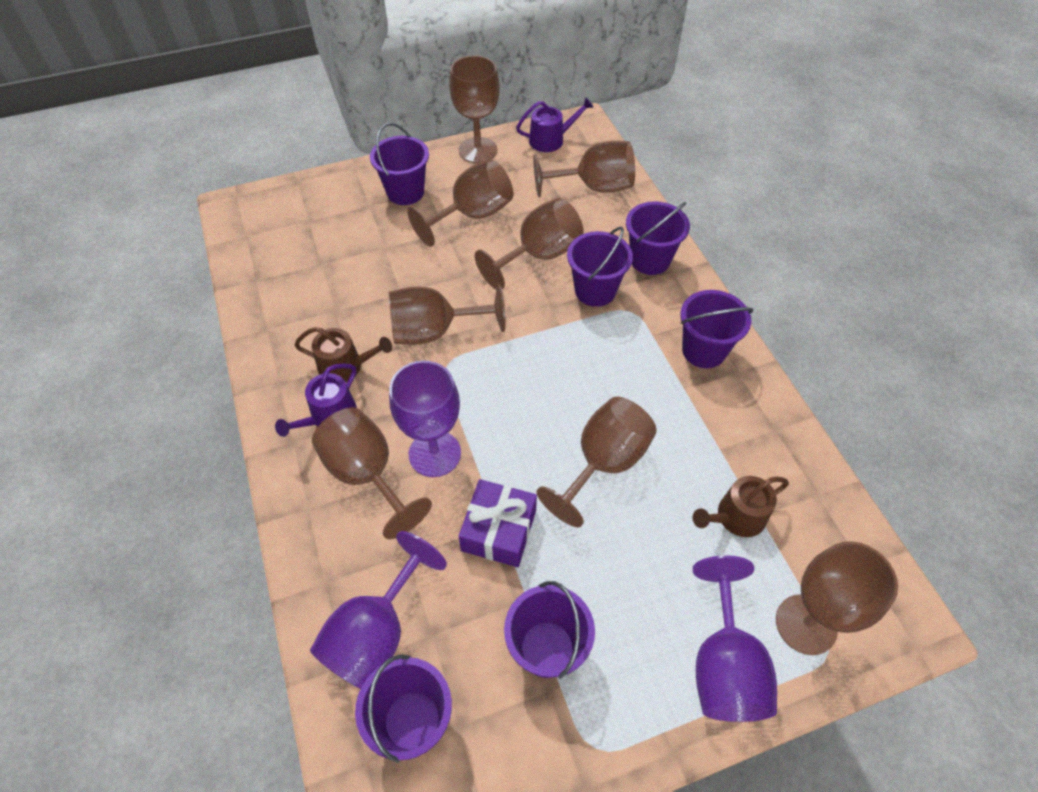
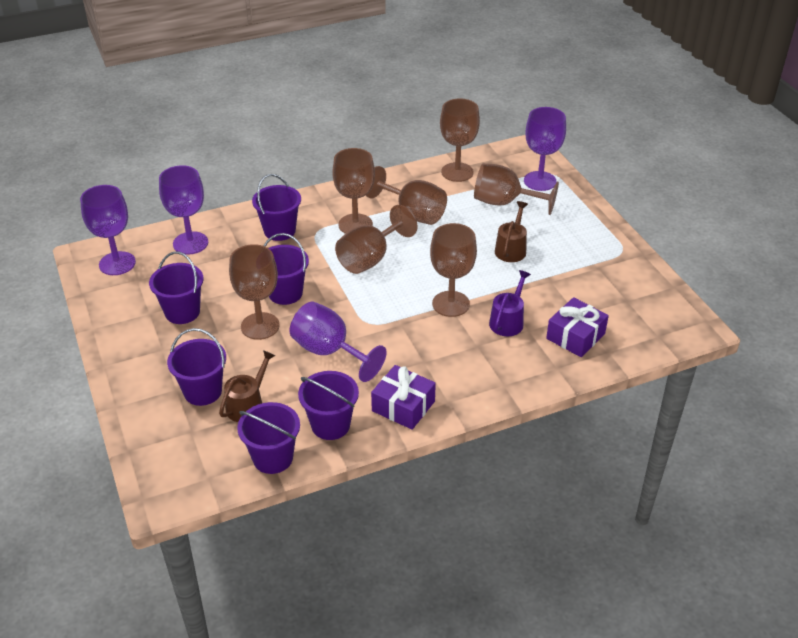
brown goblet: [312,407,432,539] [389,284,506,345] [407,159,514,247] [449,55,500,163] [475,198,584,290] [533,141,635,197] [537,397,657,527] [776,541,898,655] = 8 -> [229,244,279,340] [332,148,375,234] [335,205,417,274] [366,166,447,225] [430,223,477,317] [440,98,480,182] [474,163,559,215] = 7
purple gift: [458,479,537,567] = 1 -> [371,365,436,430] [546,297,609,357] = 2
purple goblet: [310,531,447,689] [389,360,461,477] [693,555,777,722] = 3 -> [80,185,136,275] [159,165,208,254] [290,301,387,382] [524,107,566,191] = 4
purple watering can: [275,363,357,437] [516,97,594,152] = 2 -> [489,270,531,336] = 1

